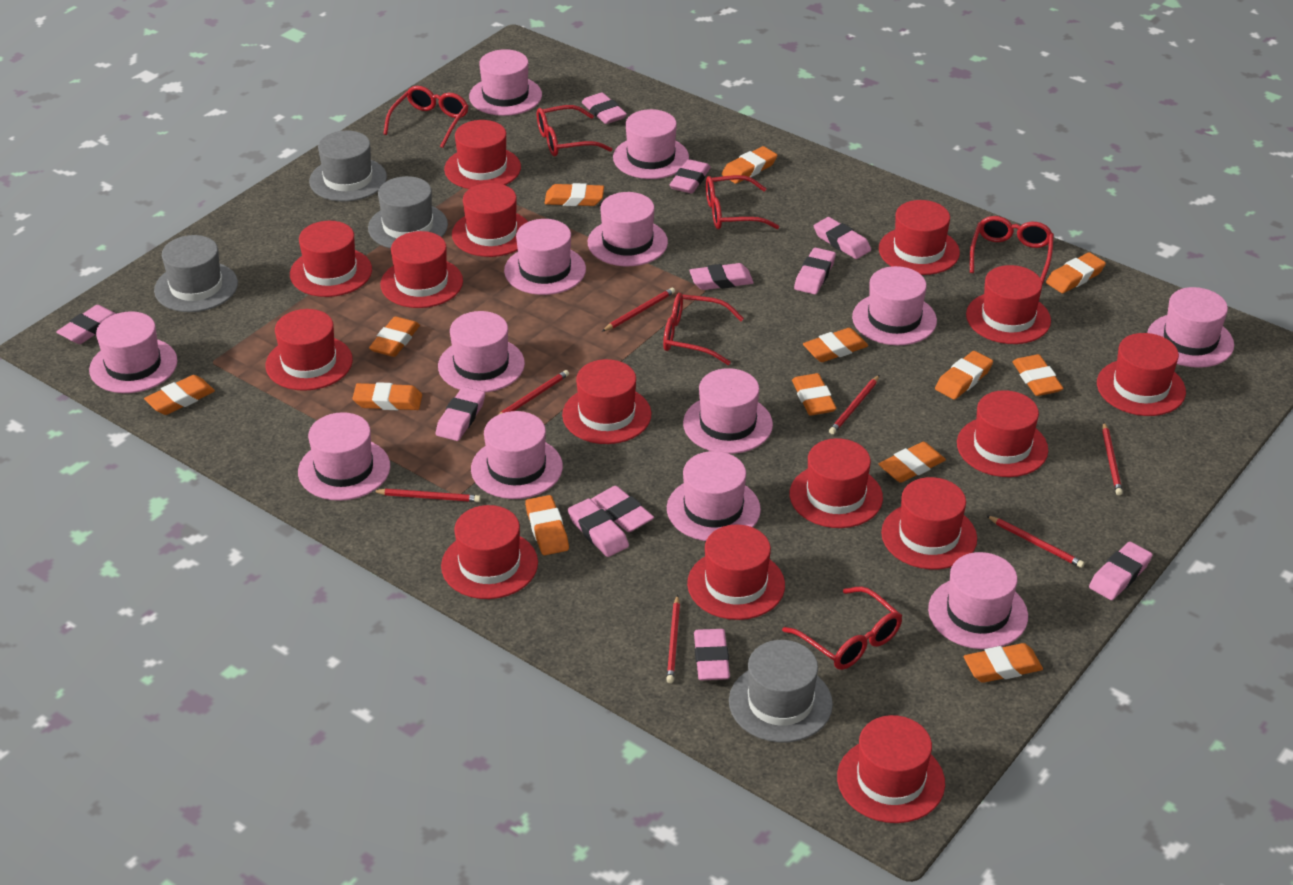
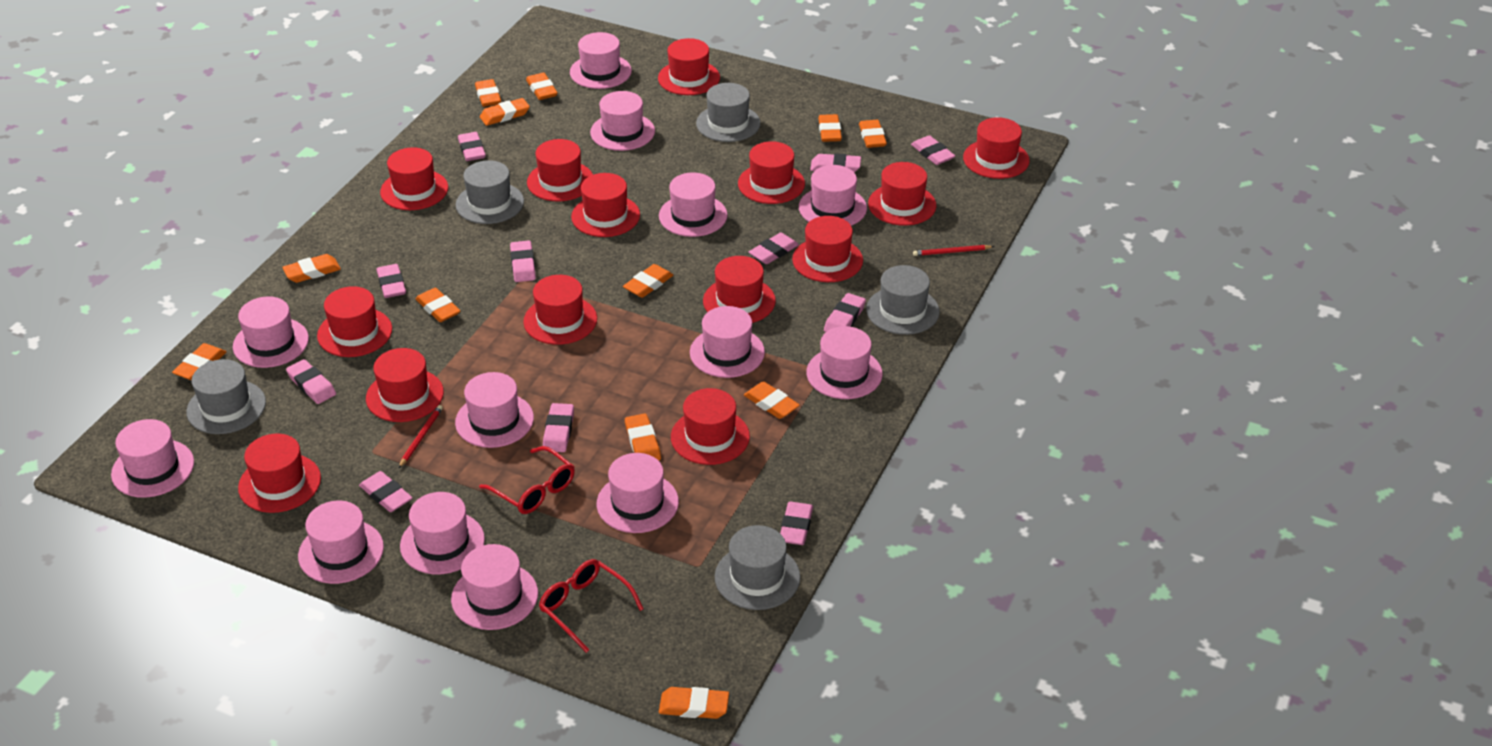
grey hat: [154,235,238,312] [309,131,387,202] [368,176,448,248] [729,640,833,743] = 4 -> [186,359,266,434] [456,160,524,224] [696,83,761,142] [715,525,800,610] [866,265,940,335] = 5
orange eraser: [144,375,215,415] [353,382,422,410] [369,316,420,357] [525,495,569,555] [545,183,604,206] [722,146,777,184] [792,373,837,416] [803,328,868,362] [879,442,946,483] [935,351,993,400] [964,643,1043,683] [1013,354,1063,396] [1046,252,1106,293] = 13 -> [172,343,226,380] [282,254,341,283] [416,288,460,322] [475,79,501,107] [480,98,530,126] [526,73,558,100] [623,264,673,298] [625,413,661,461] [659,687,729,719] [744,381,800,419] [818,114,842,142] [859,120,887,148] = 12
red glasses: [383,86,468,148] [537,105,612,156] [663,293,744,365] [706,175,779,229] [782,587,902,670] [970,216,1054,284] = 6 -> [479,446,575,514] [539,559,644,653] = 2
red hat: [266,309,353,391] [290,221,372,297] [380,231,463,308] [441,505,538,599] [444,120,521,189] [452,183,528,257] [562,359,652,444] [687,525,785,620] [790,438,883,528] [837,715,945,823] [879,200,960,275] [881,477,977,569] [957,390,1048,477] [966,265,1051,344] [1097,333,1186,416] = 15 -> [238,433,321,513] [317,286,392,357] [366,348,444,422] [380,147,448,210] [523,275,597,345] [527,139,593,201] [571,173,640,237] [658,38,720,95] [671,388,750,465] [703,256,776,323] [738,141,805,204] [792,216,863,282] [868,162,936,226] [963,117,1030,179] = 14
red pencil: [373,489,481,502] [498,370,569,415] [602,288,675,331] [666,595,680,683] [829,375,879,434] [986,515,1084,568] [1102,422,1123,495] = 7 -> [399,405,443,468] [913,245,994,256] = 2

